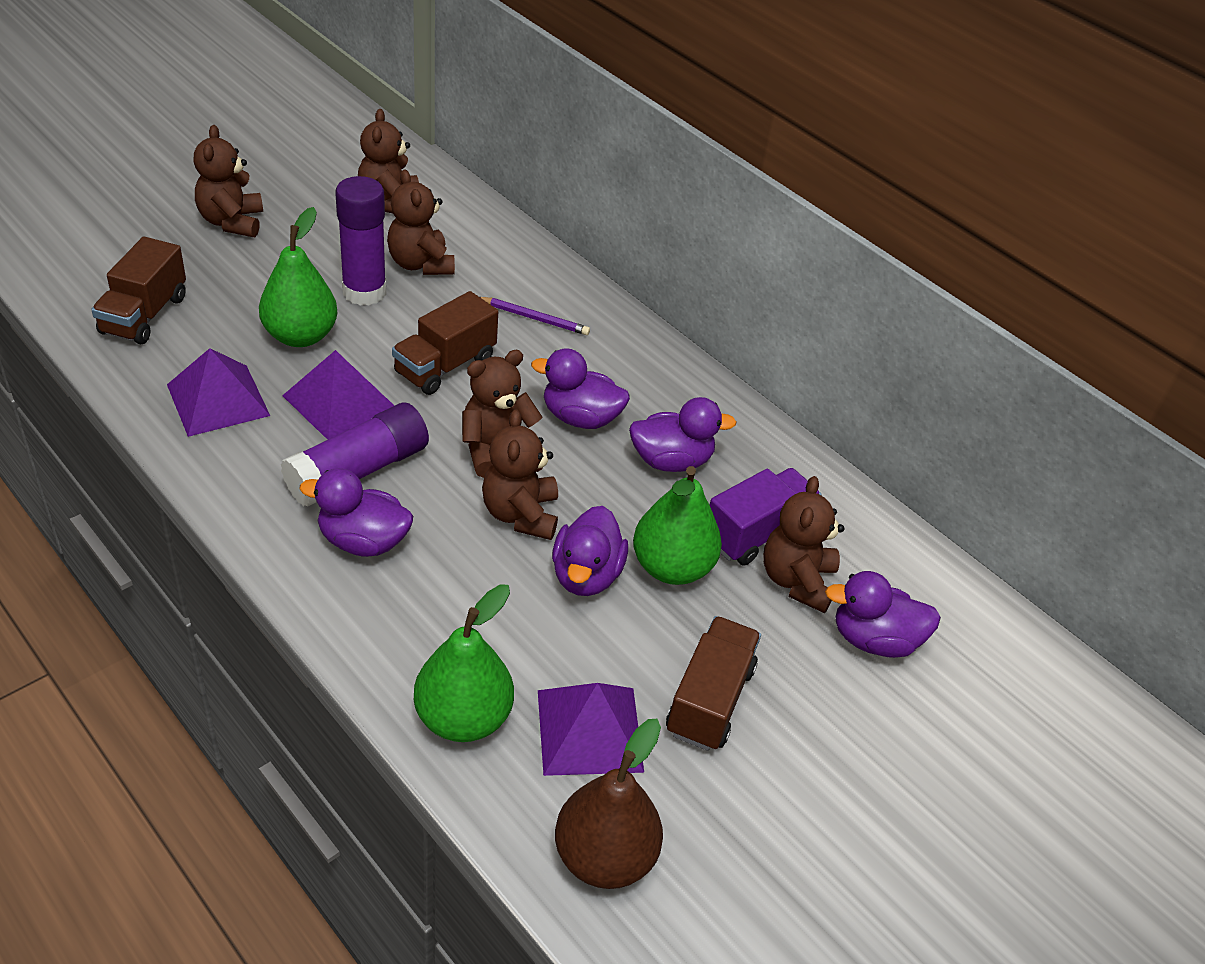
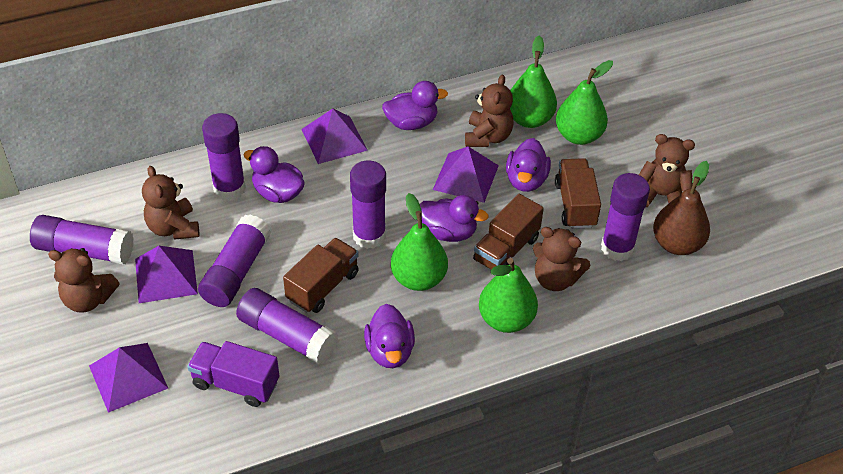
brown teddy bear: [194,125,263,237] [358,109,419,213] [387,170,455,275] [462,350,543,478] [482,409,558,540] [763,476,844,613] = 6 -> [48,248,119,313] [142,166,199,240] [465,75,513,147] [533,227,590,291] [639,134,695,207] = 5
green pear: [259,207,338,347] [414,584,514,742] [633,466,722,585] = 3 -> [391,193,448,291] [479,258,538,333] [510,35,557,128] [556,60,613,145] = 4
purple glue stick: [281,403,429,507] [335,176,386,306] = 2 -> [30,215,134,264] [198,215,271,307] [202,113,246,201] [236,288,338,364] [350,161,386,249] [601,173,650,261] = 6
purple pencil: [480,297,590,335] = 1 -> none = 0
purple pyramid: [167,348,270,437] [282,350,394,440] [538,683,644,776] = 3 -> [89,343,168,413] [135,246,198,303] [301,108,368,164] [433,146,499,203] = 4

